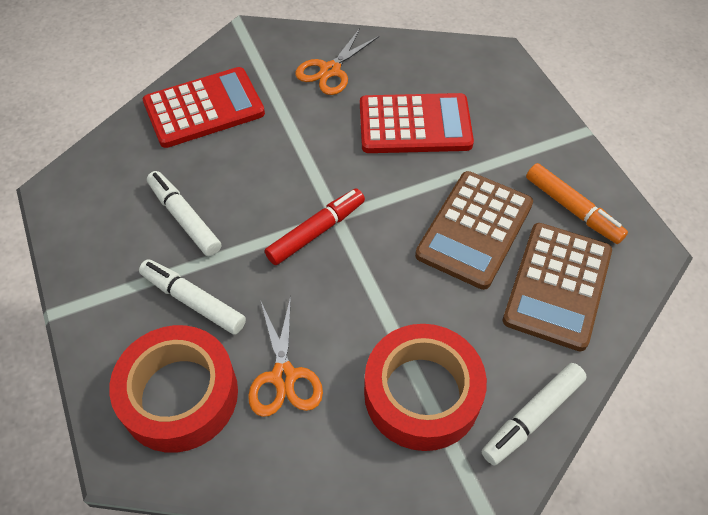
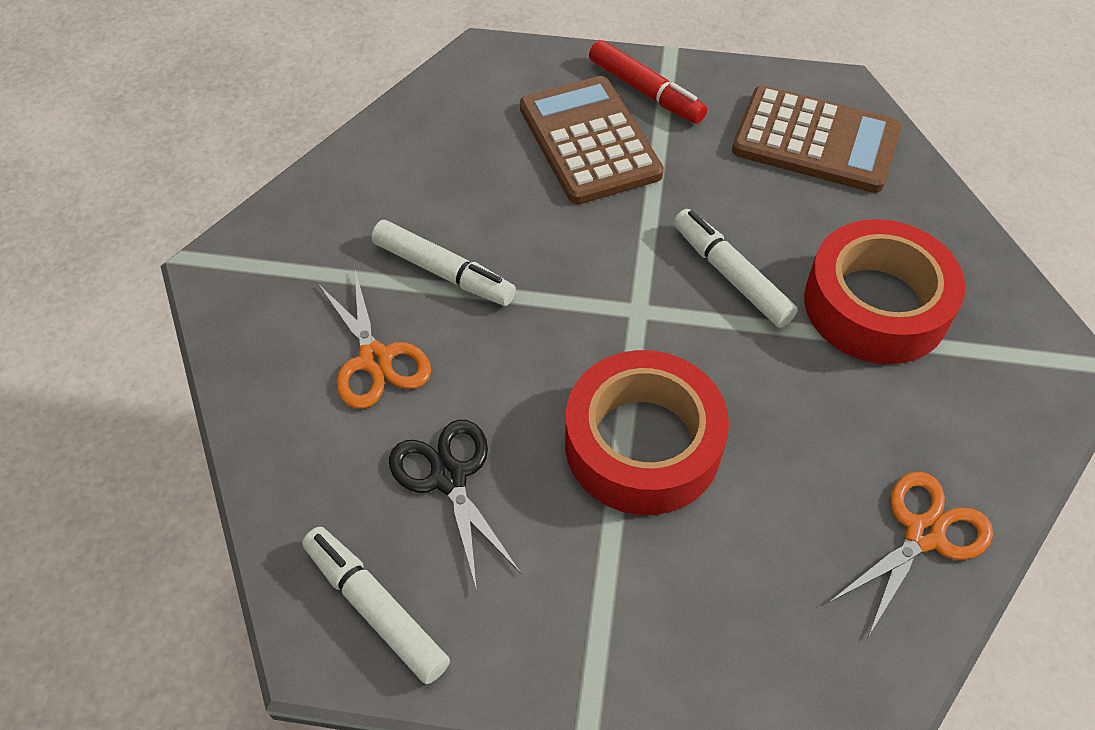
black scissors: none = 0 -> [389,420,521,591] = 1
orange marker: [526,163,628,244] = 1 -> none = 0
red calculator: [143,67,265,148] [360,93,474,153] = 2 -> none = 0

